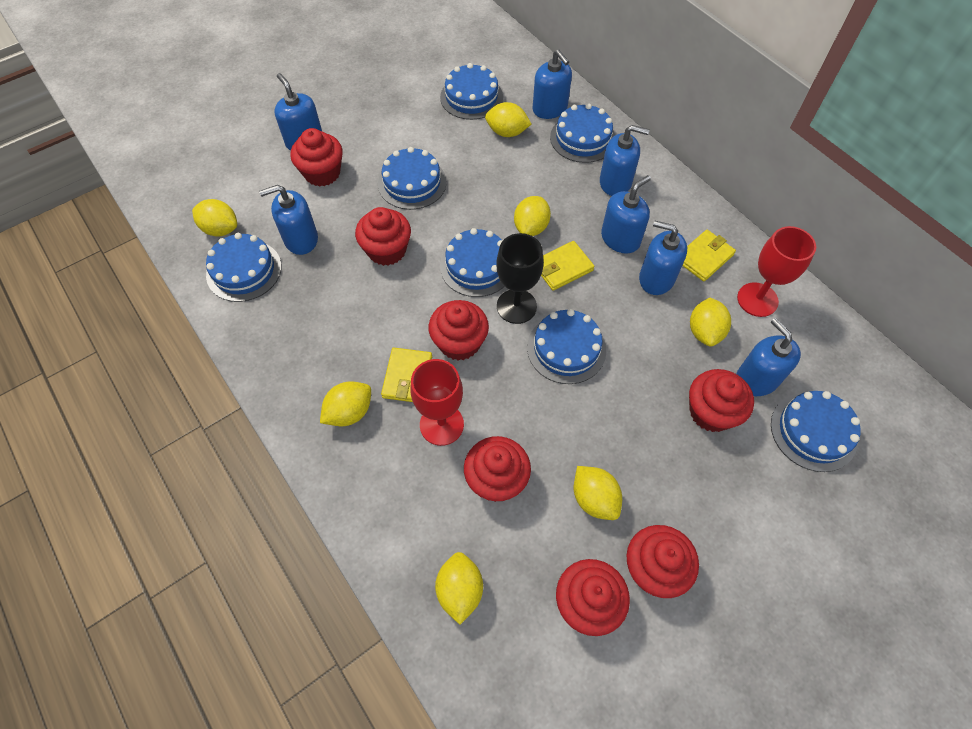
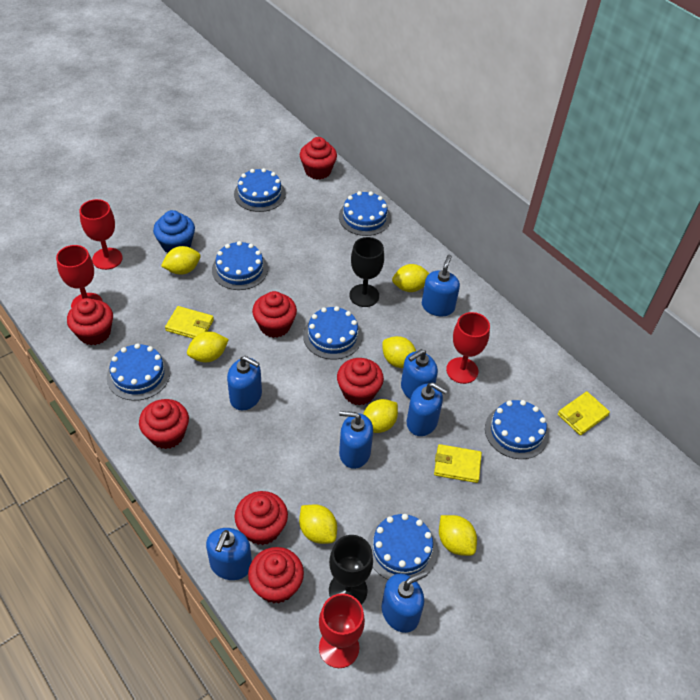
black goblet: [496,233,544,324] = 1 -> [329,535,373,604] [349,237,384,307] = 2
blue cupcake: none = 0 -> [153,210,195,253] = 1
red goblet: [410,359,464,446] [737,226,816,317] = 2 -> [56,245,102,308] [79,199,122,270] [319,593,365,668] [446,312,490,384] = 4

